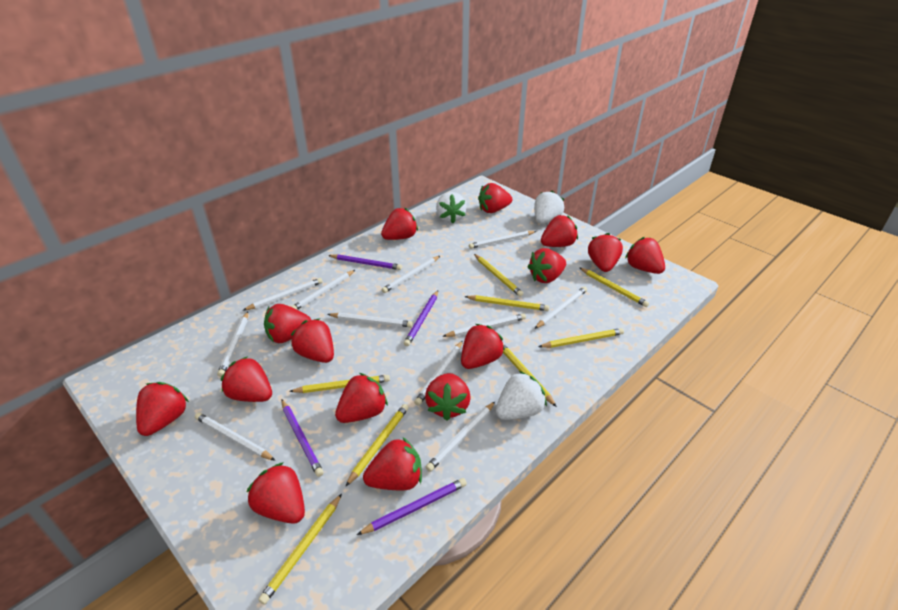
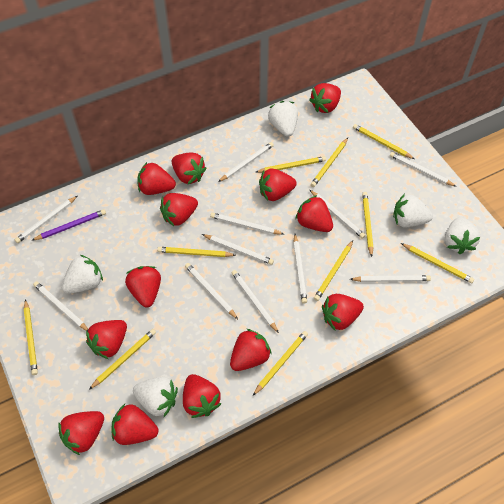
purple pencil: [281,399,324,477] [328,254,402,270] [357,478,467,535] [404,290,438,346] = 4 -> [31,209,106,241] = 1
red strawberry: [136,382,189,436] [221,356,272,402] [247,462,305,524] [264,304,311,343] [291,318,334,363] [335,373,388,423] [363,437,422,490] [381,208,418,240] [425,373,471,421] [461,324,505,369] [478,183,512,213] [527,248,566,283] [541,215,578,247] [588,233,623,272] [625,237,665,274] = 15 -> [58,411,104,455] [86,320,127,359] [111,404,159,445] [125,266,161,308] [137,162,176,195] [160,193,198,226] [172,152,207,184] [183,374,221,418] [230,329,272,371] [259,168,297,201] [295,195,333,232] [309,83,341,113] [322,294,364,330] = 13
white strawberry: [436,192,467,223] [496,371,547,420] [534,190,564,224] = 3 -> [62,255,103,293] [133,377,178,417] [268,101,298,137] [393,194,433,227] [445,217,480,254] = 5
yellow pencil: [258,494,342,604] [289,375,390,393] [345,404,409,487] [464,295,549,311] [474,254,523,297] [503,343,557,407] [538,328,624,348] [579,267,649,307] = 8 -> [24,299,38,375] [89,329,156,390] [157,247,235,257] [253,331,308,396] [256,156,326,173] [311,138,348,187] [314,240,353,301] [353,124,415,159] [362,192,373,257] [401,243,474,283] = 10

